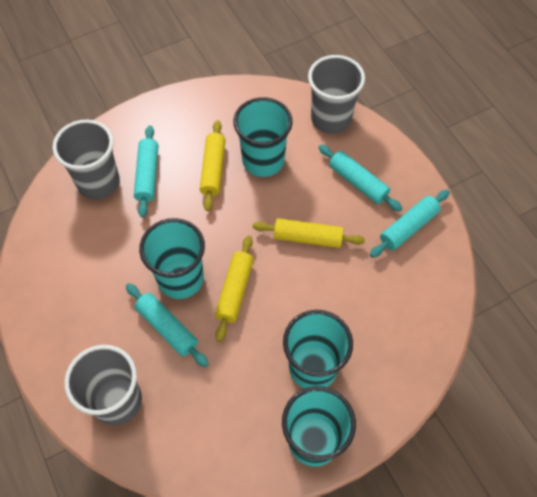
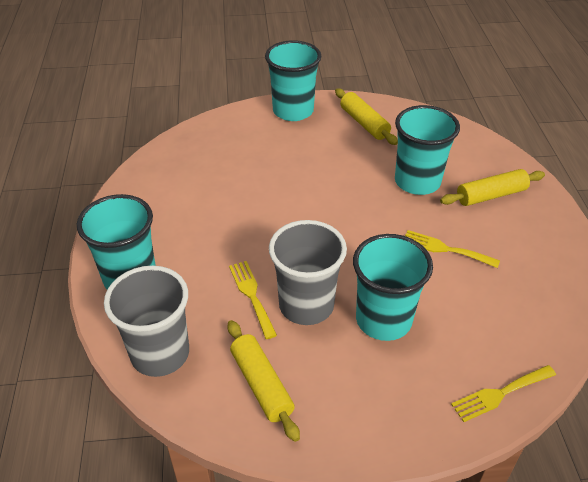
grey cup: [52,120,120,199] [64,345,142,426] [308,55,365,134] = 3 -> [104,266,189,377] [269,220,347,325] = 2
turquoise rolling pin: [126,283,208,367] [134,126,158,218] [318,144,403,212] [370,190,450,258] = 4 -> none = 0
yellow fork: none = 0 -> [229,261,277,339] [405,230,500,268] [451,365,556,422] = 3

